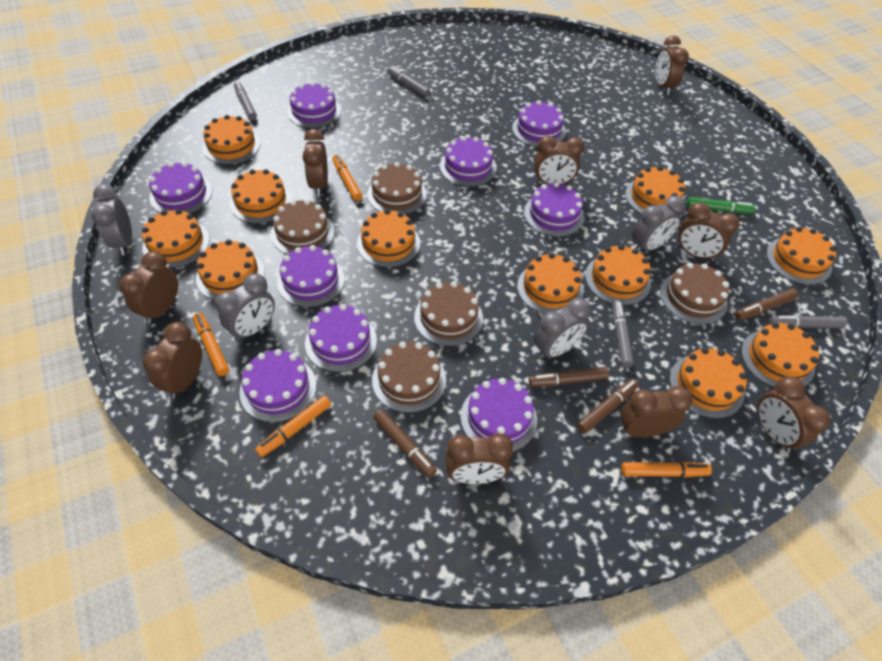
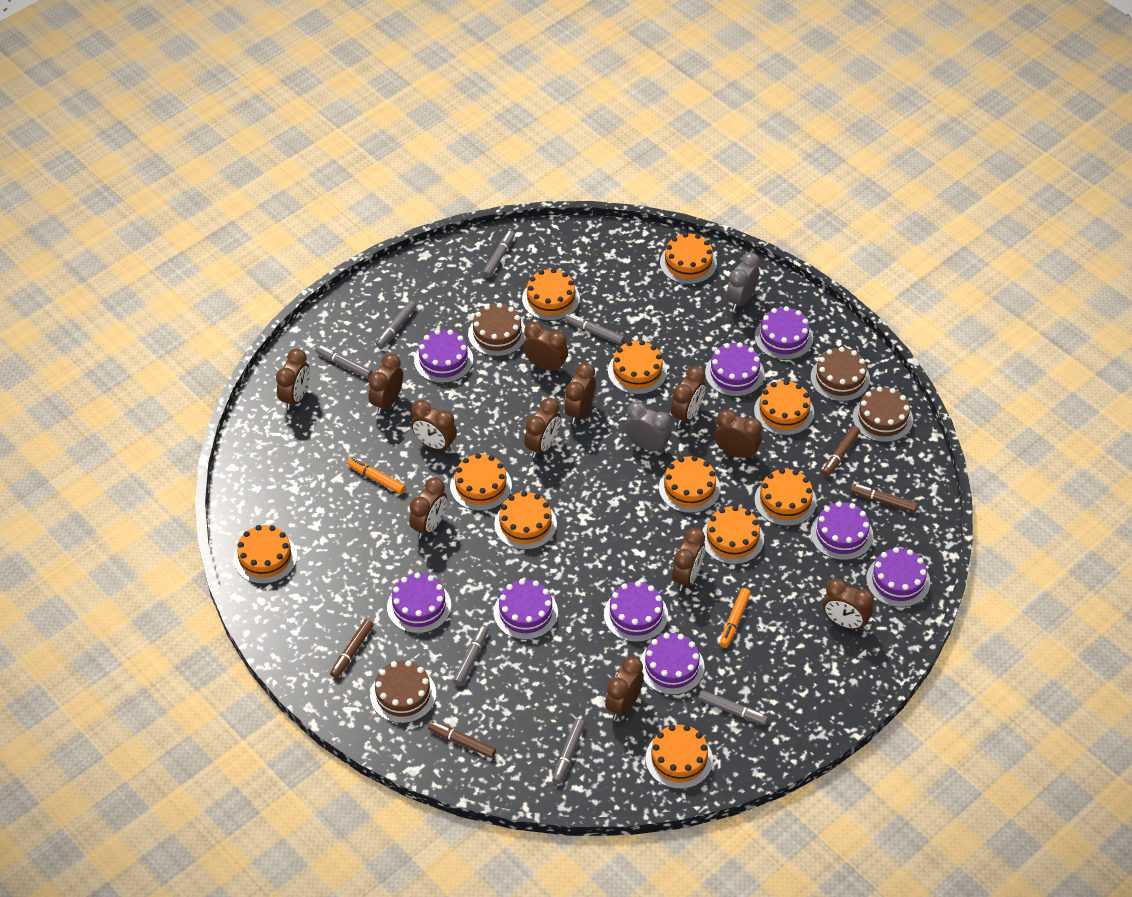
brown cake: [271,199,335,255] [367,162,427,215] [372,341,446,413] [414,281,483,346] [660,263,729,324] = 5 -> [370,660,436,723] [468,303,526,356] [811,347,870,402] [853,387,913,442] = 4
brown clock: [119,251,178,324] [143,322,202,399] [303,129,328,196] [445,433,514,484] [534,136,584,185] [620,386,693,438] [655,36,689,95] [676,203,740,261] [757,376,830,452] = 9 -> [276,349,310,410] [368,353,403,414] [409,477,447,539] [411,400,457,452] [523,322,568,373] [525,398,561,458] [564,363,596,424] [605,656,644,720] [671,366,705,426] [672,528,705,591] [714,409,762,459] [823,579,874,631] = 12
green marker: [687,197,755,214] = 1 -> none = 0
grey clock: [91,184,132,256] [215,273,275,342] [534,298,591,360] [632,196,686,251] = 4 -> [625,401,671,453] [727,252,760,311] = 2
grey marker: [234,81,257,120] [387,66,430,97] [612,300,634,368] [769,315,847,328] = 4 -> [316,345,373,379] [376,301,417,348] [453,625,489,686] [482,230,515,278] [552,718,585,784] [565,314,625,345] [698,690,768,725] = 7
orange marker: [193,313,229,376] [255,396,331,457] [332,155,362,201] [621,462,712,477] = 4 -> [347,457,406,494] [720,588,751,648] = 2

